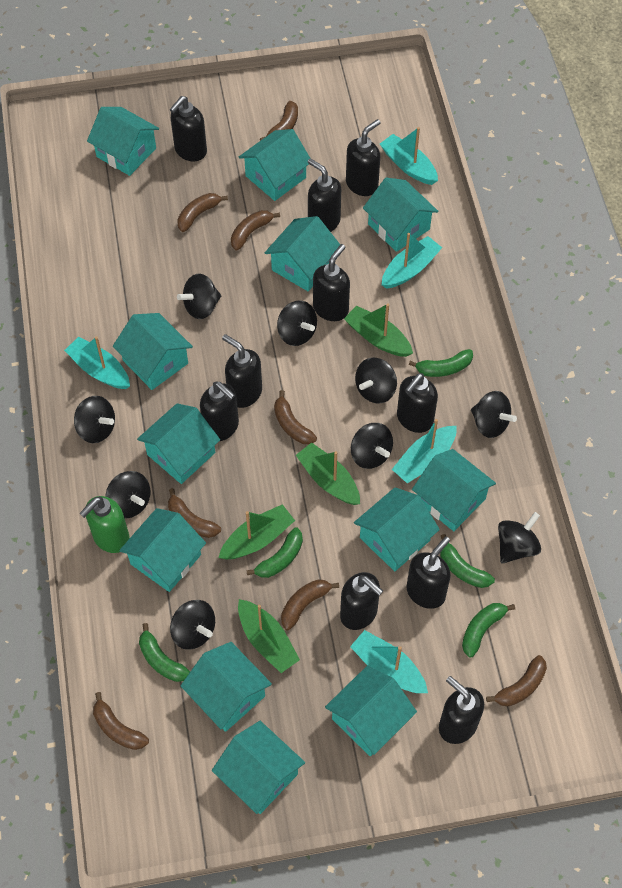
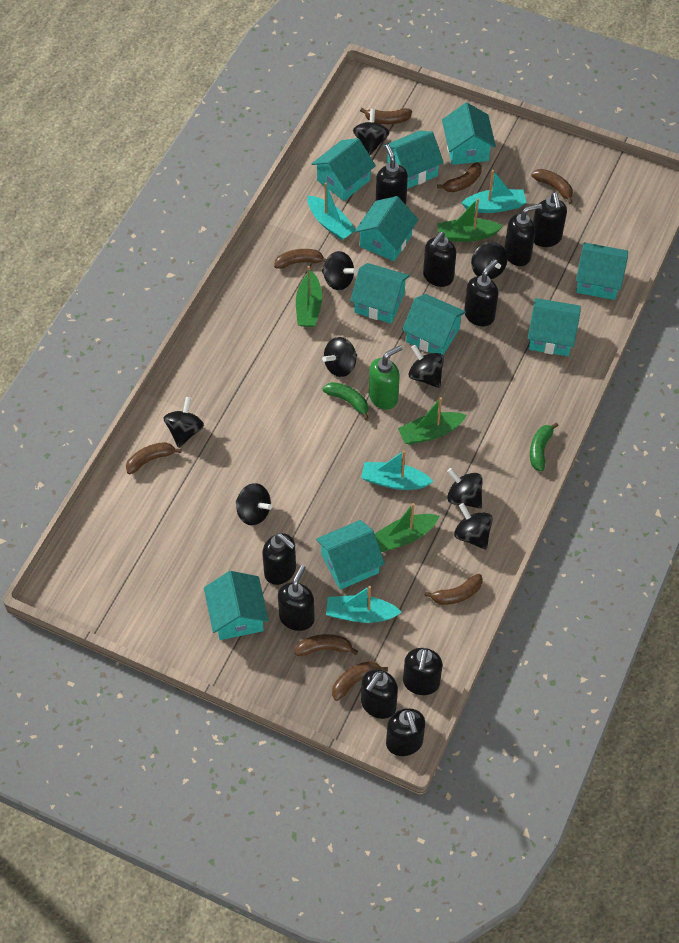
green banana: [139,623,190,682] [246,527,303,578] [409,349,473,377] [440,534,495,588] [462,603,515,657] = 5 -> [323,382,369,420] [530,422,559,471] = 2
turquoise boat: [64,336,130,389] [350,630,428,693] [380,127,438,185] [382,233,442,289] [392,419,457,483] = 5 -> [307,182,356,240] [326,586,401,623] [361,450,434,490] [462,170,527,213] = 4
turquoise house: [87,107,159,176] [113,313,193,390] [119,508,206,592] [137,403,220,484] [181,642,272,732] [212,721,305,814] [239,129,310,201] [265,216,340,291] [325,665,417,756] [354,487,440,571] [363,178,438,252] [412,449,496,531] = 12 -> [204,571,269,640] [312,138,376,201] [316,520,385,590] [350,263,410,324] [355,196,419,261] [383,130,444,189] [402,294,466,355] [442,103,496,165] [528,298,581,356] [576,242,628,300] = 10

